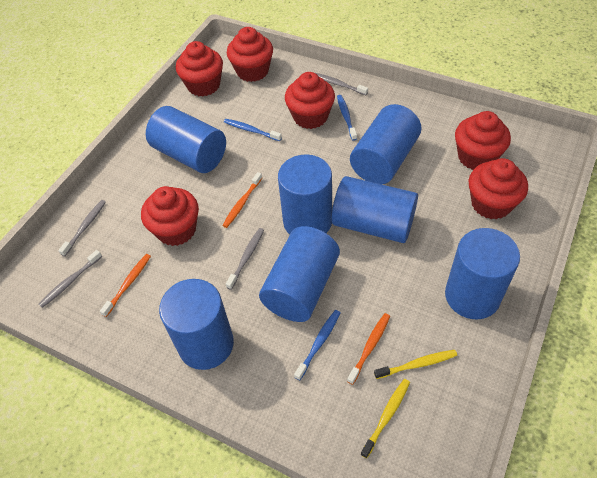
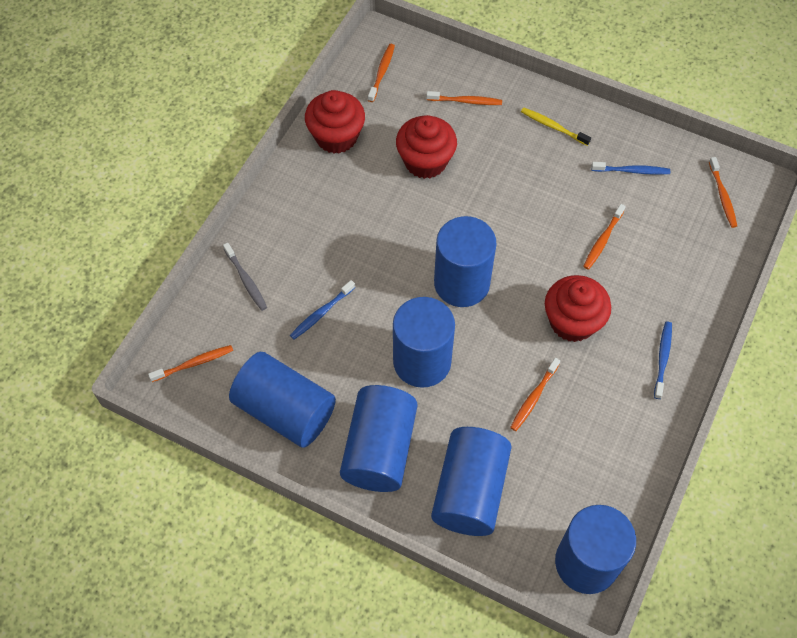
blue cylinder: [146,106,226,173] [159,279,234,370] [259,226,340,322] [278,154,332,234] [332,176,418,243] [350,104,422,184] [445,228,520,319] = 7 -> [229,352,336,448] [340,385,417,492] [393,297,455,388] [431,427,512,536] [434,216,496,307] [555,505,636,594] = 6
grey toothbrush: [38,250,102,308] [58,200,106,256] [226,228,264,290] [316,73,368,95] = 4 -> [223,243,267,311] = 1
orange toothbrush: [100,254,151,317] [222,172,262,228] [347,313,390,385] = 3 -> [148,345,233,382] [368,44,395,102] [426,91,502,105] [510,358,560,431] [583,204,626,270] [709,157,737,228] = 6
red cupcake: [141,186,199,246] [176,41,223,97] [227,27,273,82] [285,72,335,129] [455,111,511,170] [469,158,528,220] = 6 -> [305,90,365,154] [396,115,457,179] [545,275,611,342] = 3
yellow toothbrush: [360,379,410,459] [374,350,457,379] = 2 -> [521,107,591,146] = 1

